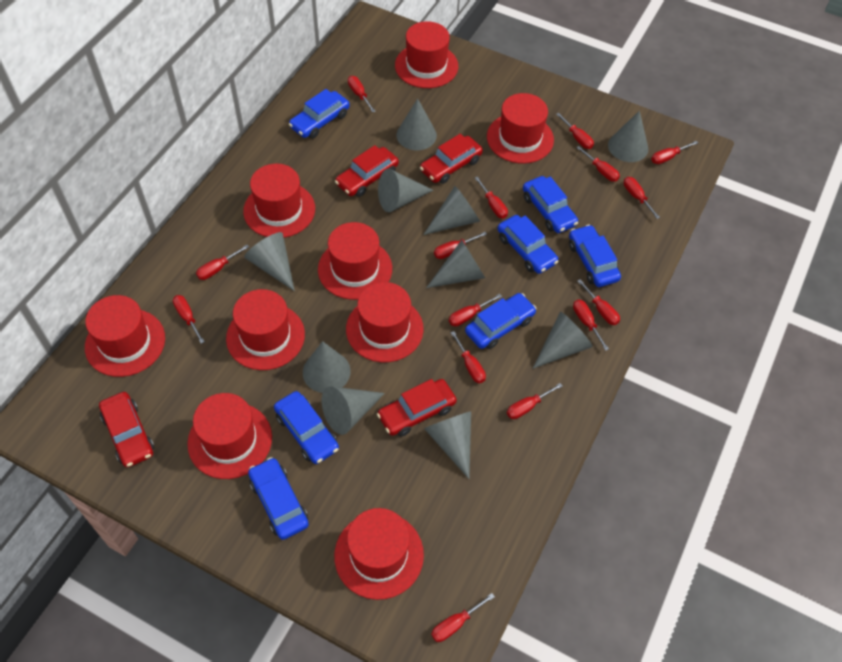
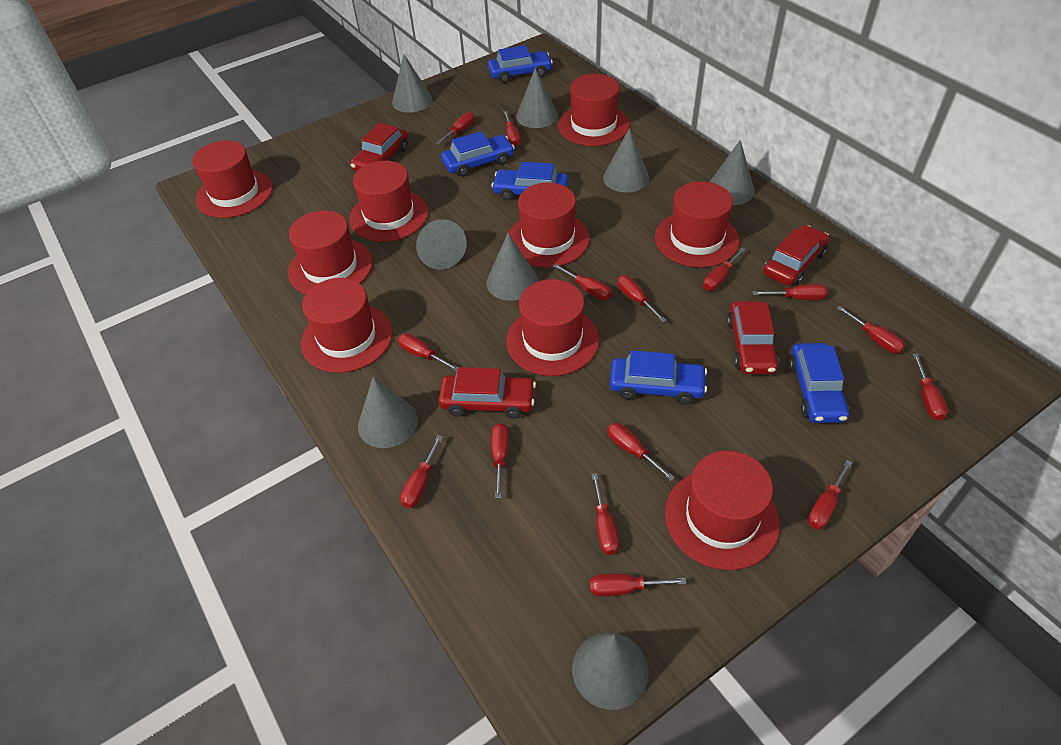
blue car: [248,457,309,540] [274,391,339,464] [289,89,350,138] [465,293,536,349] [498,215,559,274] [523,176,578,233] [569,225,621,287] = 7 -> [441,131,515,177] [488,45,553,83] [492,162,569,200] [610,350,707,405] [789,343,849,423] = 5
grey cone: [244,232,295,291] [303,341,351,393] [322,386,385,435] [378,169,434,212] [397,98,437,150] [423,186,480,235] [424,411,471,479] [426,240,485,288] [533,312,593,369] [608,111,648,162] = 10 -> [358,376,418,448] [392,54,432,113] [416,219,467,270] [486,233,538,301] [516,68,558,128] [572,633,649,710] [603,128,649,193] [710,140,755,205] = 8

